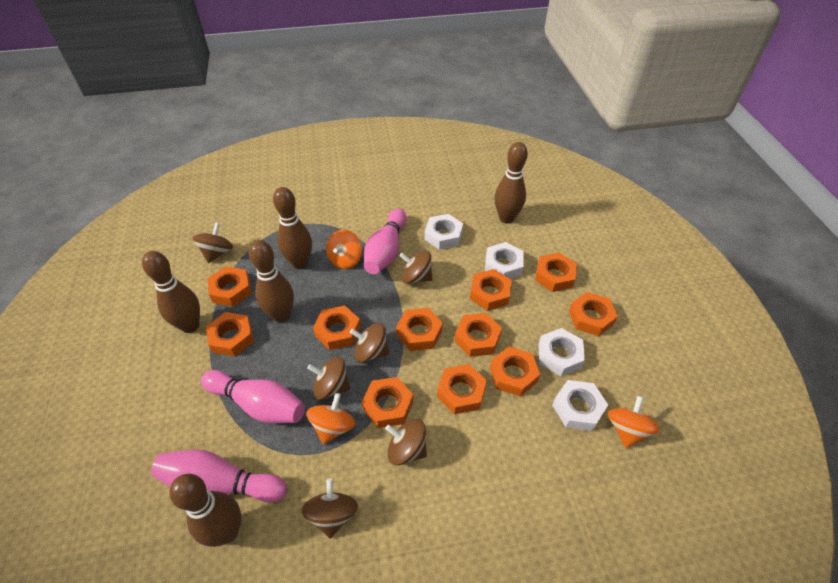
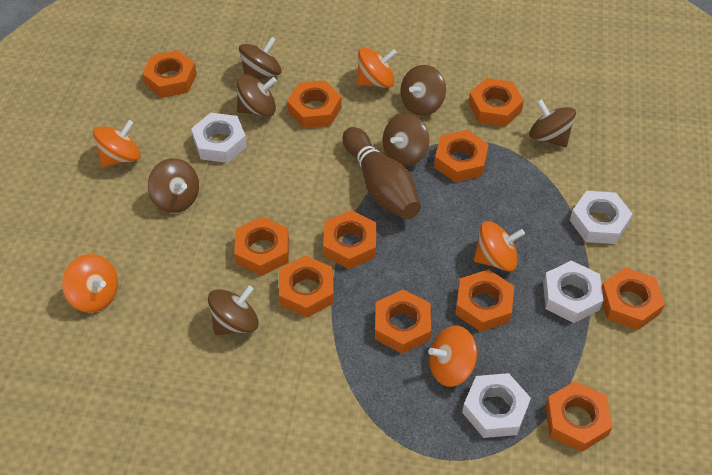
brown bowling pin: [142,251,200,333] [169,474,241,547] [249,240,294,322] [273,187,312,269] [495,142,528,223] = 5 -> [342,127,421,220] = 1
brown spinning top: [193,222,233,263] [301,478,358,539] [307,357,350,400] [350,323,389,363] [385,419,427,465] [400,251,433,284] = 6 -> [148,158,199,213] [208,286,259,335] [237,74,277,116] [239,37,282,79] [383,114,429,167] [401,65,446,116] [529,99,576,147] = 7
orange spinning top: [306,393,355,444] [326,230,362,269] [608,396,660,448] = 3 -> [62,254,118,313] [93,120,141,167] [356,47,397,88] [428,326,477,387] [474,221,525,271] = 5
pink bowling pin: [151,449,287,503] [201,370,305,423] [364,209,407,274] = 3 -> none = 0

